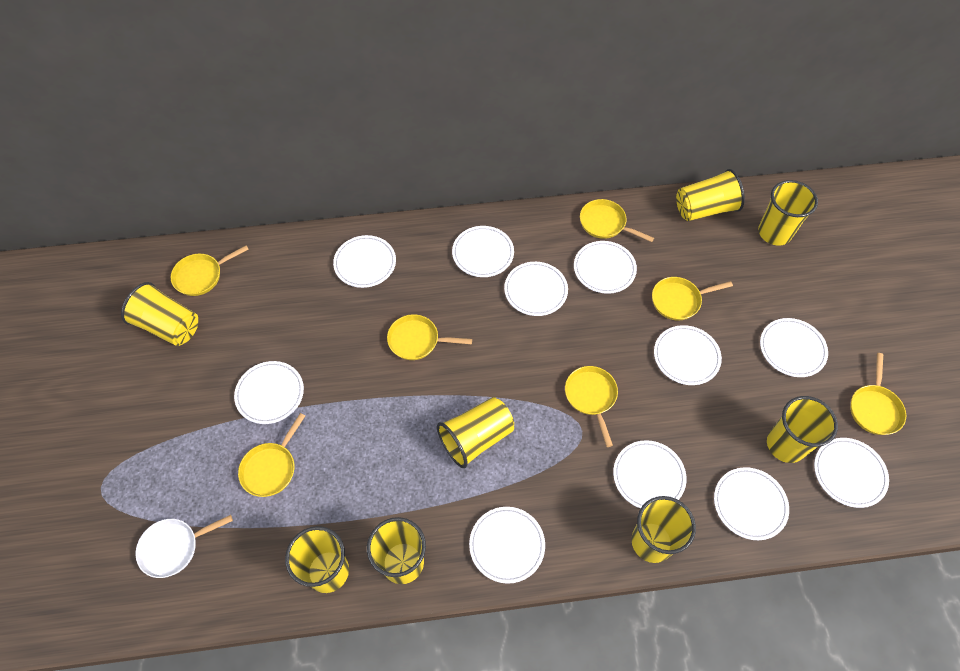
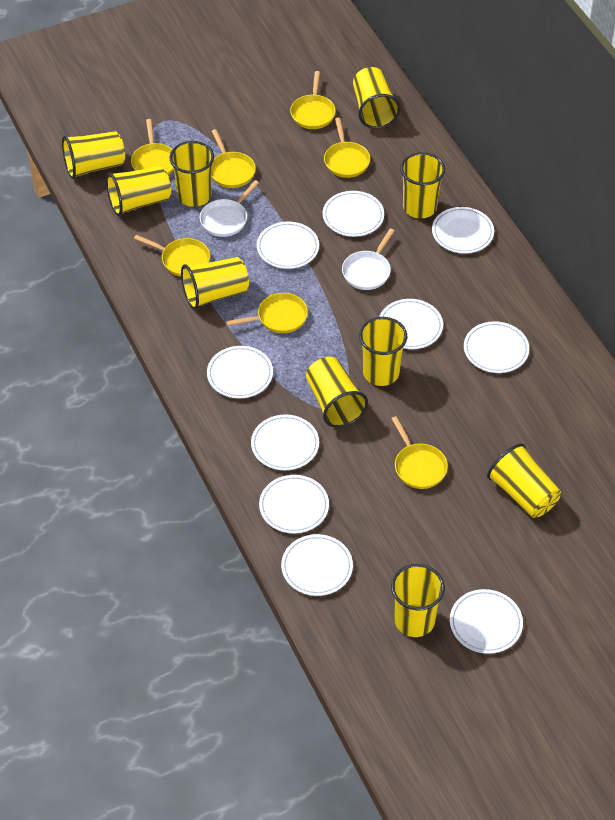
white pan: [135,515,233,578] = 1 -> [200,180,259,237] [342,228,395,290] = 2
white plate: [234,361,304,424] [333,235,396,288] [452,226,514,277] [469,507,545,584] [504,262,568,316] [574,241,637,294] [613,440,687,509] [654,325,722,385] [714,467,789,540] [760,318,828,377] [814,438,889,508] = 11 -> [207,346,273,398] [251,415,319,470] [257,222,319,269] [259,475,329,534] [281,534,353,596] [323,191,384,237] [379,299,443,349] [432,207,494,253] [450,589,523,654] [464,321,529,373] = 10
yellow cup: [121,282,198,346] [285,526,349,593] [367,517,426,584] [437,397,514,468] [631,496,696,563] [676,169,745,221] [758,180,818,245] [767,396,838,463] = 8 -> [62,131,125,179] [106,166,171,216] [169,141,214,207] [181,257,249,310] [306,357,368,427] [353,67,400,129] [359,317,407,386] [391,564,445,637] [400,152,445,218] [487,443,561,518] = 10

